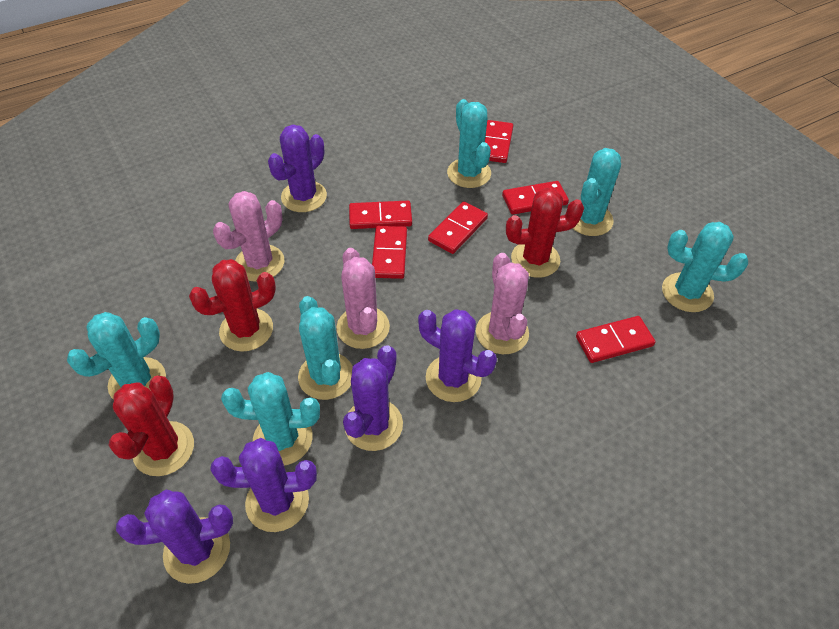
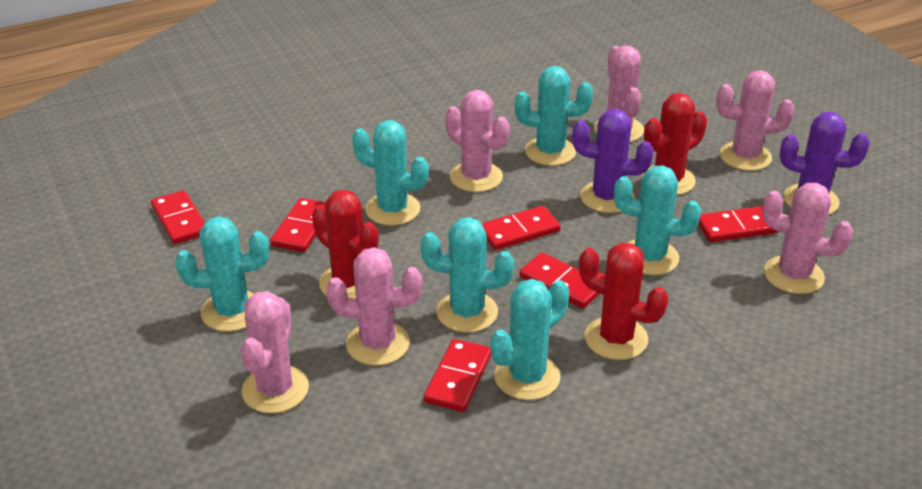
pink cactus: [213,191,284,282] [337,248,390,349] [476,253,529,354] = 3 -> [241,291,309,413] [326,247,422,366] [445,90,510,192] [594,45,644,142] [716,70,795,171] [762,183,853,294] = 6
purple cactus: [116,490,233,584] [210,438,317,532] [268,125,327,212] [343,345,403,451] [418,309,497,402] = 5 -> [572,109,654,213] [780,112,870,215] = 2

